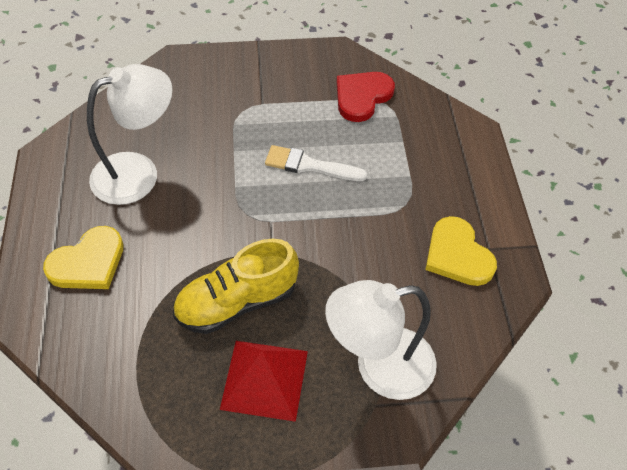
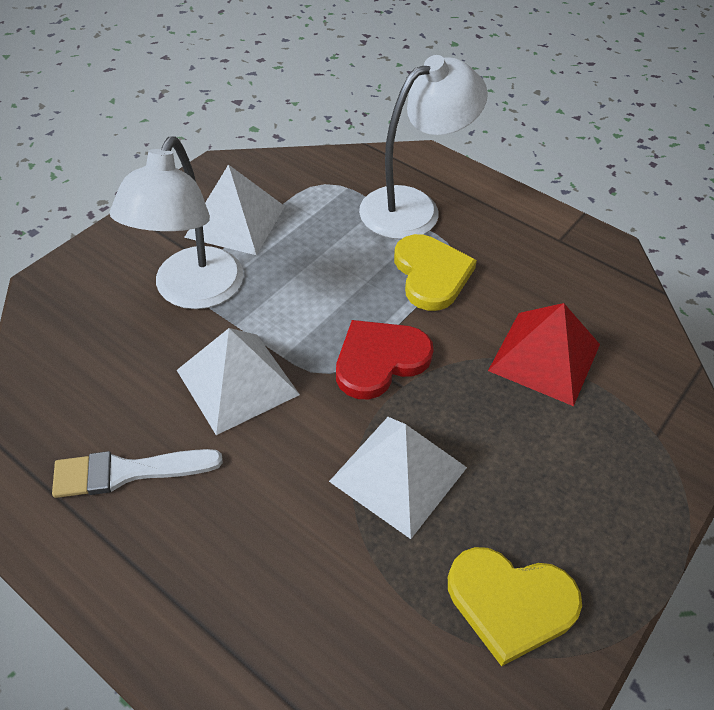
white pyramid: none = 0 -> [177,328,300,435] [184,164,285,255] [329,417,467,539] = 3
yellow shoe: [173,239,299,334] = 1 -> none = 0

